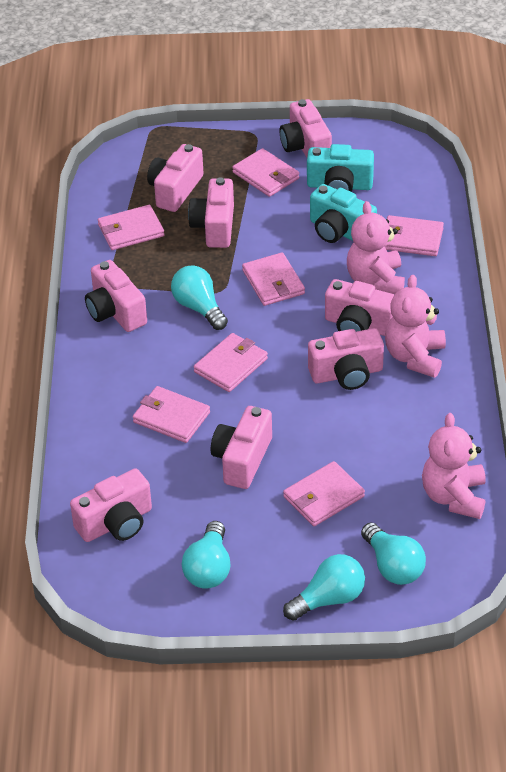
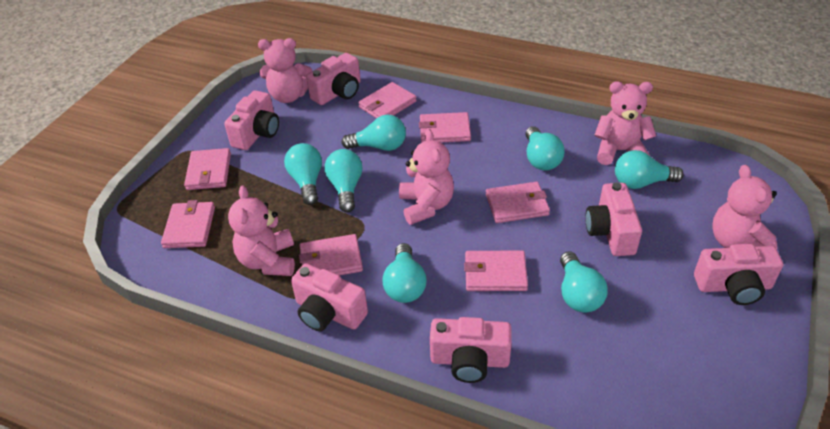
pink camera: [70,468,152,542] [85,260,147,332] [147,144,203,212] [188,177,234,248] [211,406,272,489] [279,99,332,158] [308,328,384,390] [325,279,395,336] = 8 -> [224,90,279,150] [291,263,368,331] [306,53,361,105] [430,317,512,383] [585,182,642,256] [694,244,783,305] = 6
pink teddy bear: [347,201,405,294] [385,275,446,378] [422,413,486,519] = 3 -> [228,186,295,276] [258,38,312,103] [399,129,454,225] [594,81,656,165] [713,165,777,249] = 5
turquoise camera: [307,144,374,192] [310,184,377,243] = 2 -> none = 0
turquoise light bulb: [171,265,228,330] [182,521,231,589] [283,554,365,621] [361,522,426,585] = 4 -> [284,143,322,205] [325,149,363,213] [342,115,406,151] [383,243,426,303] [525,126,565,171] [560,251,608,312] [615,150,684,189] = 7

